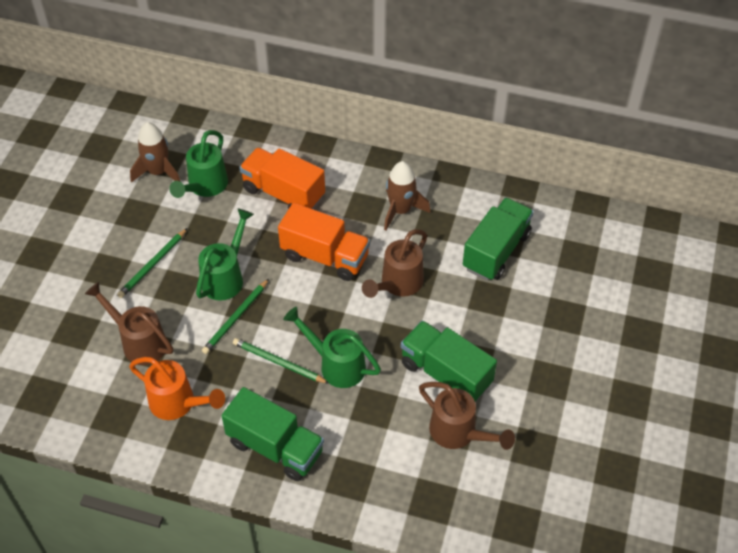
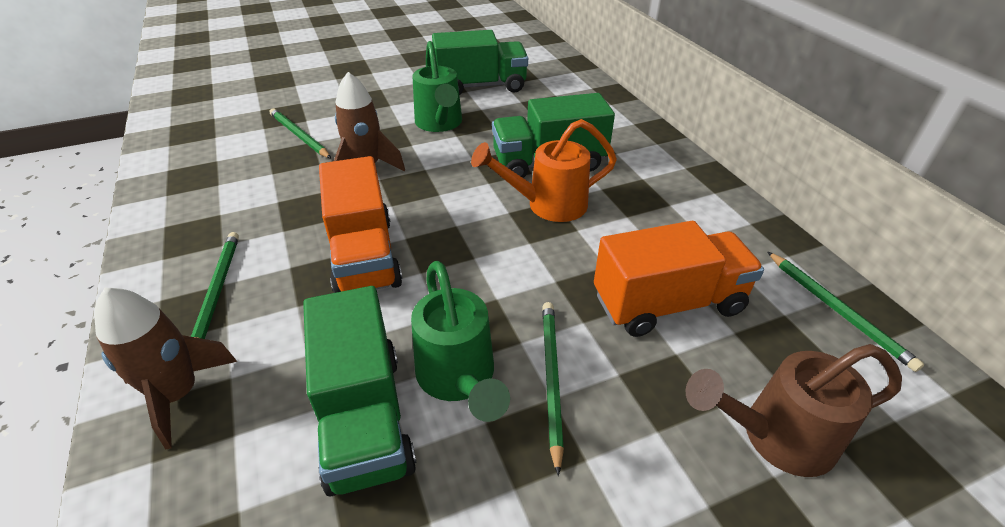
brown watering can: [85,282,173,365] [362,229,427,298] [419,382,515,450] = 3 -> [686,344,902,477] = 1
green pencil: [117,228,187,298] [202,279,269,354] [233,338,330,384] = 3 -> [191,232,239,339] [270,108,331,158] [542,302,564,476] [768,252,924,372] = 4
green watering can: [169,130,228,198] [196,208,254,301] [283,307,381,388] = 3 -> [411,261,510,422] [412,41,462,132] = 2

